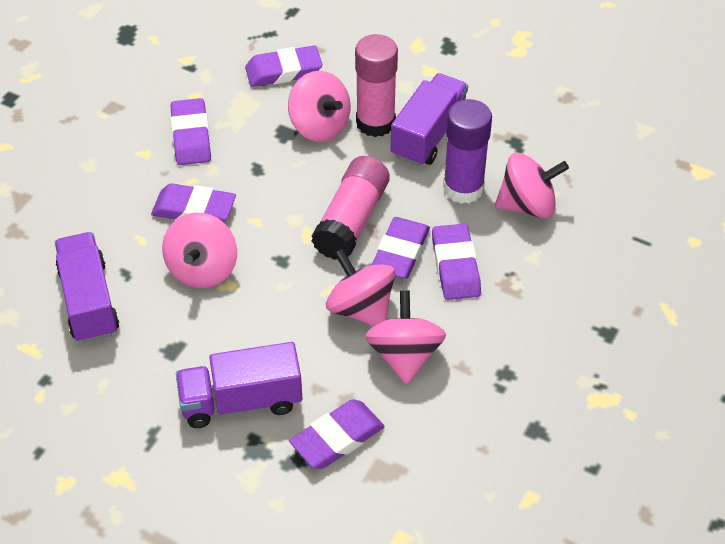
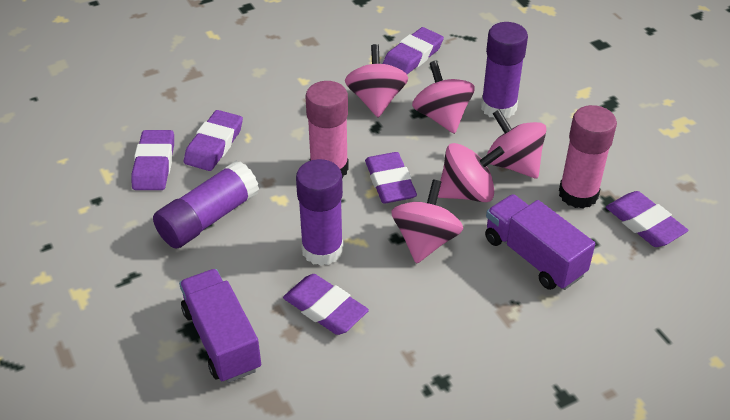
purple glue stick: [443,99,492,204] = 1 -> [153,161,259,248] [296,159,343,266] [481,22,528,119] = 3
purple truck: [55,232,119,343] [176,342,302,428] [391,73,468,166] = 3 -> [179,269,261,383] [485,194,595,290] = 2

